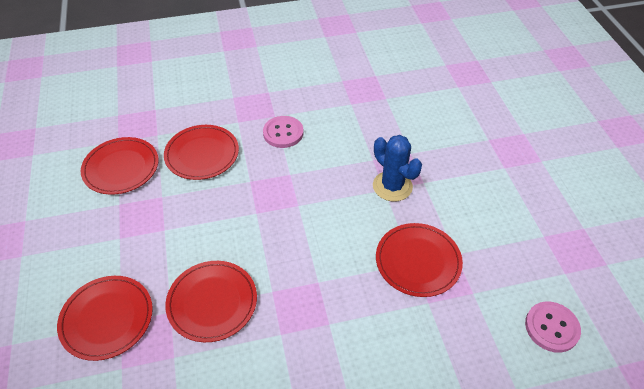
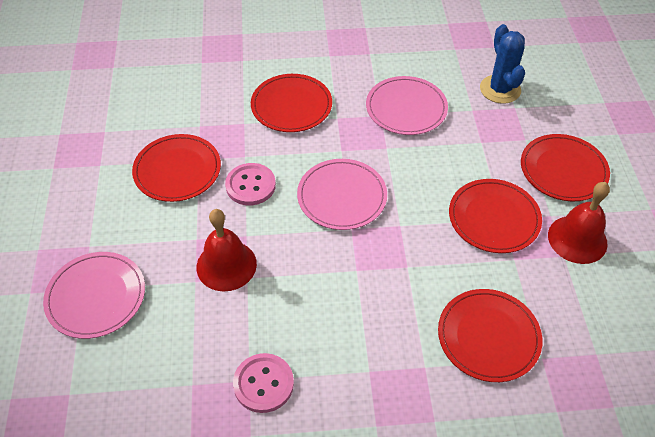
pink plate: none = 0 -> [43,252,145,339] [297,159,387,230] [366,76,448,135] = 3
red bell: none = 0 -> [197,209,257,291] [548,182,610,264] = 2

